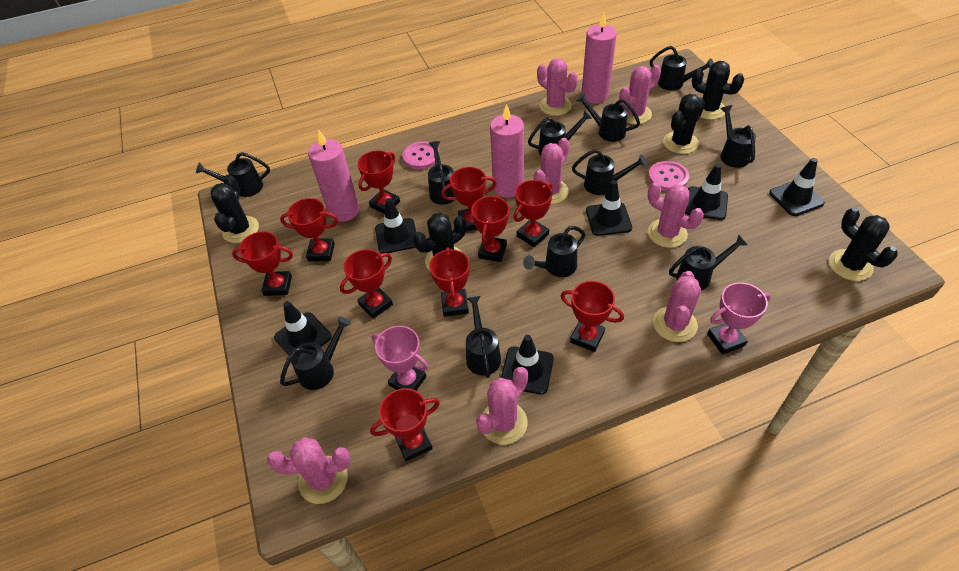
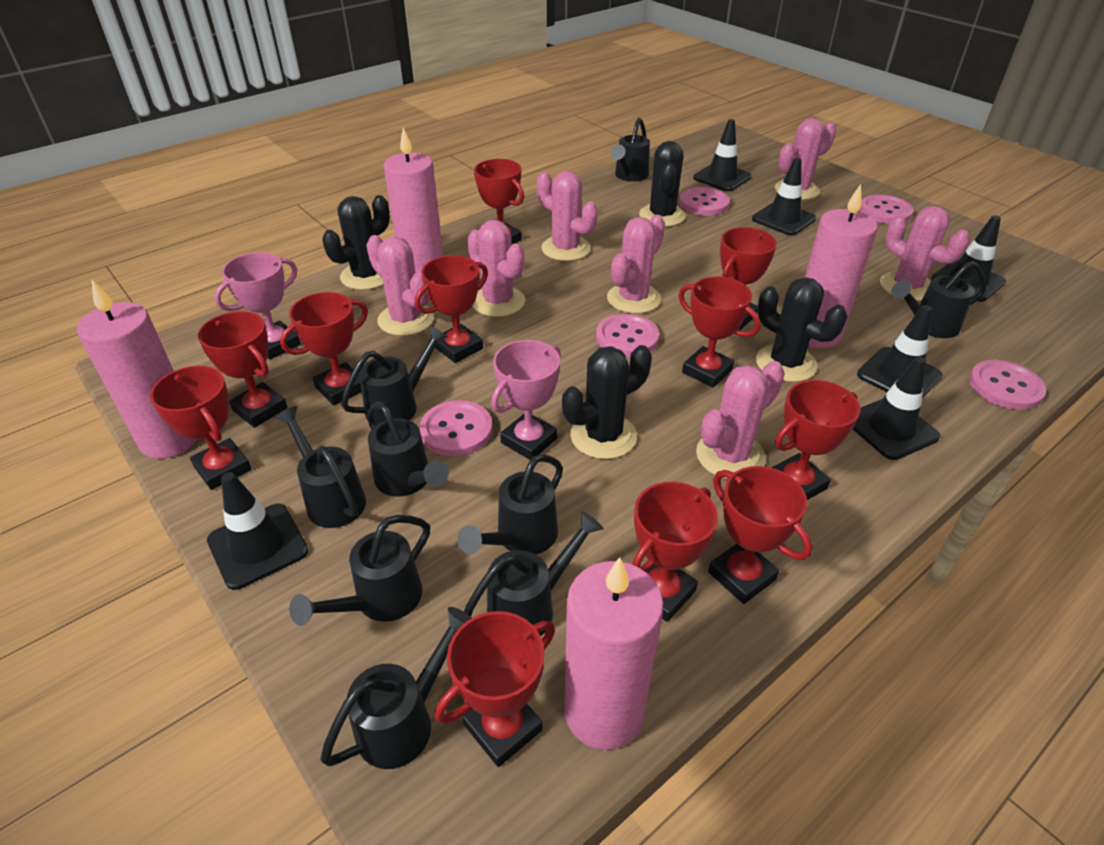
black cactus: [210,174,259,243] [413,213,466,271] [663,94,705,154] [692,61,744,120] [829,207,898,281] = 5 -> [322,195,390,290] [562,345,652,459] [639,141,686,227] [756,277,847,382] = 4
black watering can: [196,152,270,197] [280,317,351,390] [428,141,455,205] [466,296,501,378] [523,226,586,277] [528,110,592,156] [572,149,647,195] [576,93,640,142] [650,46,714,90] [669,234,748,290] [720,105,756,168] = 11 -> [274,406,366,528] [289,515,430,626] [321,607,472,769] [341,325,448,425] [367,401,449,497] [458,454,563,554] [464,511,604,636] [611,118,650,182] [891,261,986,338] = 9
pink button: [402,141,440,169] [648,161,689,191] = 2 -> [420,400,492,456] [596,314,659,357] [679,187,730,216] [860,194,914,224] [969,360,1046,410] = 5
pink candle: [308,130,359,222] [490,104,524,198] [581,12,617,104] = 3 -> [77,280,197,459] [384,127,443,273] [564,557,664,750] [805,184,878,349] = 4
red trophy: [232,231,293,296] [280,198,338,261] [340,249,393,319] [358,151,400,214] [370,388,440,462] [429,247,470,317] [441,167,496,231] [471,195,509,262] [513,180,553,247] [561,281,624,352] = 10 -> [150,366,252,490] [198,311,288,428] [280,292,368,406] [415,255,488,363] [435,611,555,767] [474,159,524,244] [632,482,718,622] [678,276,761,388] [708,466,812,604] [720,227,777,330] [771,380,860,500] = 11

